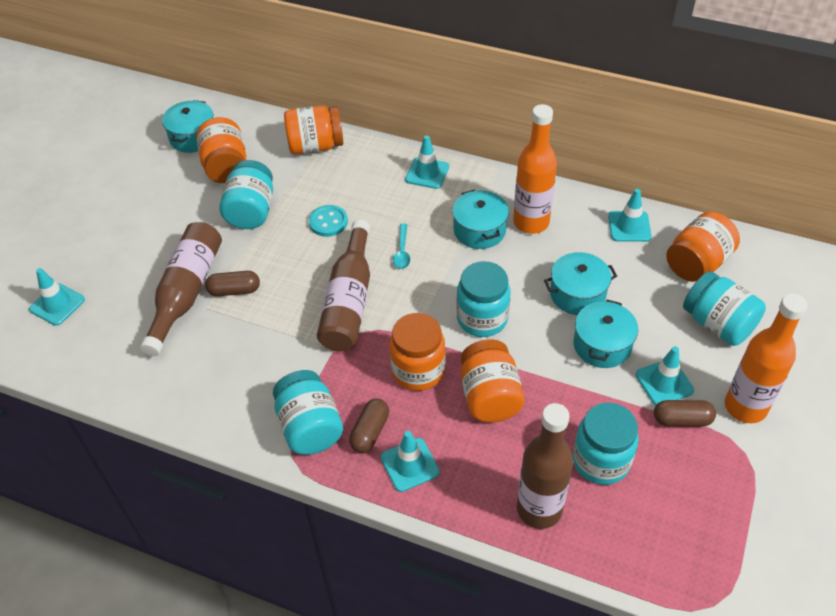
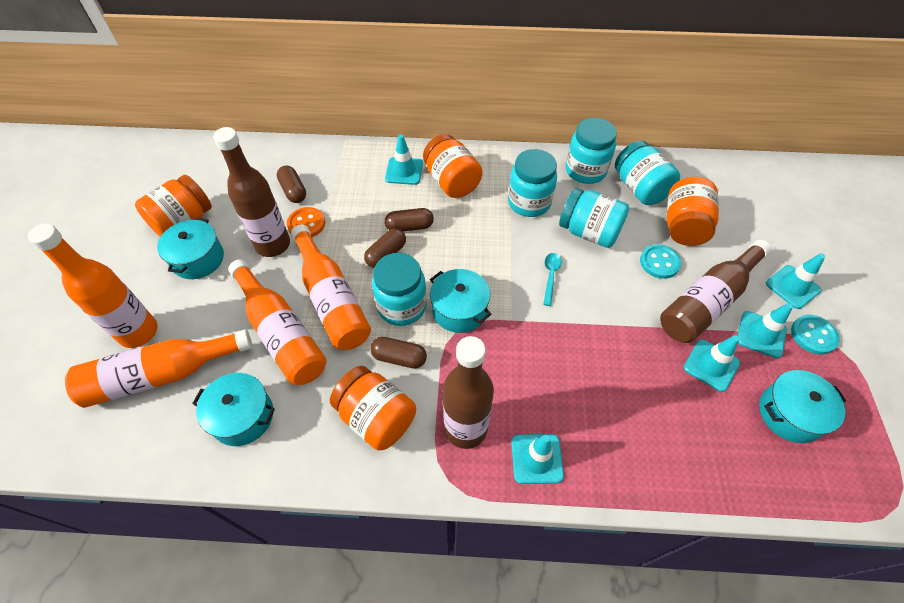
brown capsule: [205,271,260,296] [349,398,389,453] [654,400,716,426] = 3 -> [277,165,306,203] [364,228,406,268] [370,337,427,369] [385,208,434,231] = 4
orange bottle: [513,104,557,234] [725,293,808,423] = 2 -> [28,223,157,348] [65,329,252,408] [228,259,327,385] [291,224,371,350] = 4
orange button: none = 0 -> [287,207,325,237] = 1
orange jar: [196,117,246,183] [284,105,343,155] [389,313,446,391] [461,339,525,422] [666,211,740,282] = 5 -> [135,175,212,237] [330,366,416,451] [423,134,483,198] [667,177,719,246] = 4
turquoise button: [309,205,348,237] = 1 -> [640,244,682,279] [791,315,840,355] = 2

